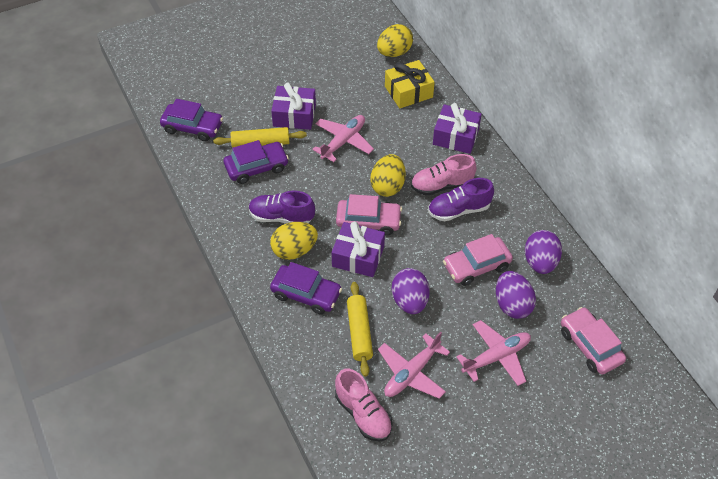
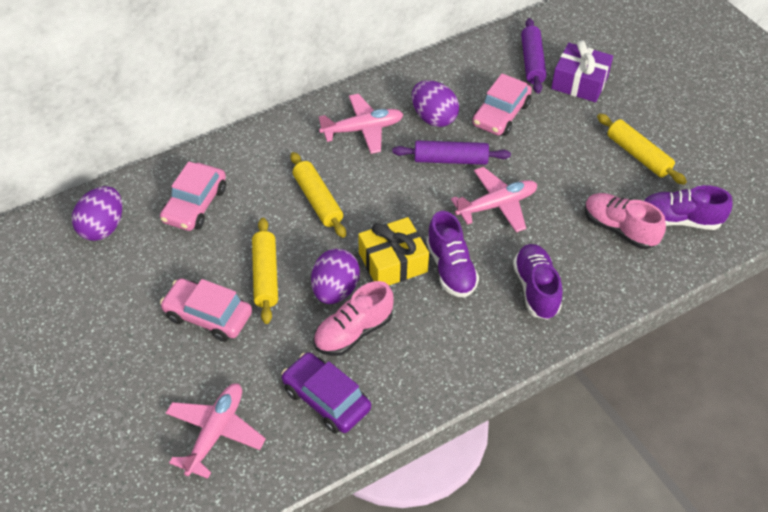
purple car: [160,99,223,141] [224,140,289,184] [270,262,342,314] = 3 -> [282,352,371,433] = 1
purple gift: [271,83,316,130] [332,222,385,277] [433,103,482,154] = 3 -> [551,40,613,102] = 1
purple rolling pin: none = 0 -> [392,140,511,165] [521,18,546,93] = 2
purple shoe: [249,191,315,223] [428,178,494,222] = 2 -> [426,211,479,298] [513,244,562,320] [644,185,733,230] = 3
yellow egg: [270,222,318,260] [370,154,406,197] [377,24,413,57] = 3 -> none = 0
yellow rolling pin: [213,127,307,148] [347,282,373,377] = 2 -> [252,218,278,324] [290,152,346,238] [597,113,687,185] = 3

